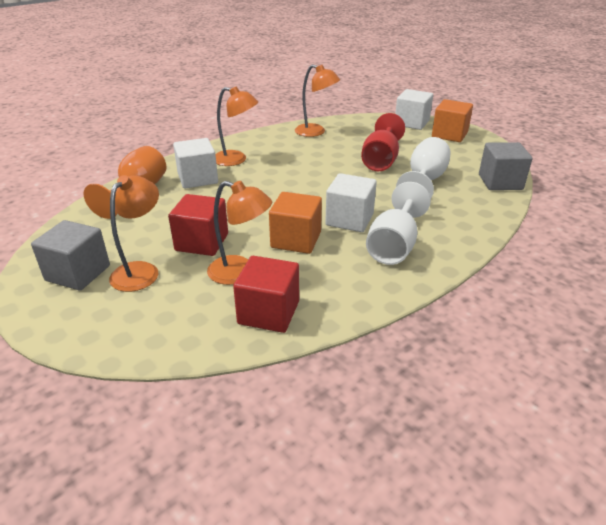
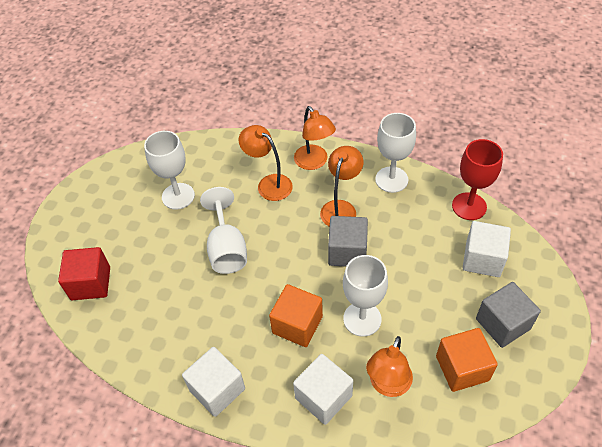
orange goblet: [83,146,166,219] = 1 -> none = 0
red cube: [168,194,228,256] [233,256,299,333] = 2 -> [58,247,110,300] = 1
white goblet: [366,182,431,265] [396,137,451,198] = 2 -> [144,131,195,210] [200,187,247,274] [343,255,388,337] [375,113,416,193] = 4

